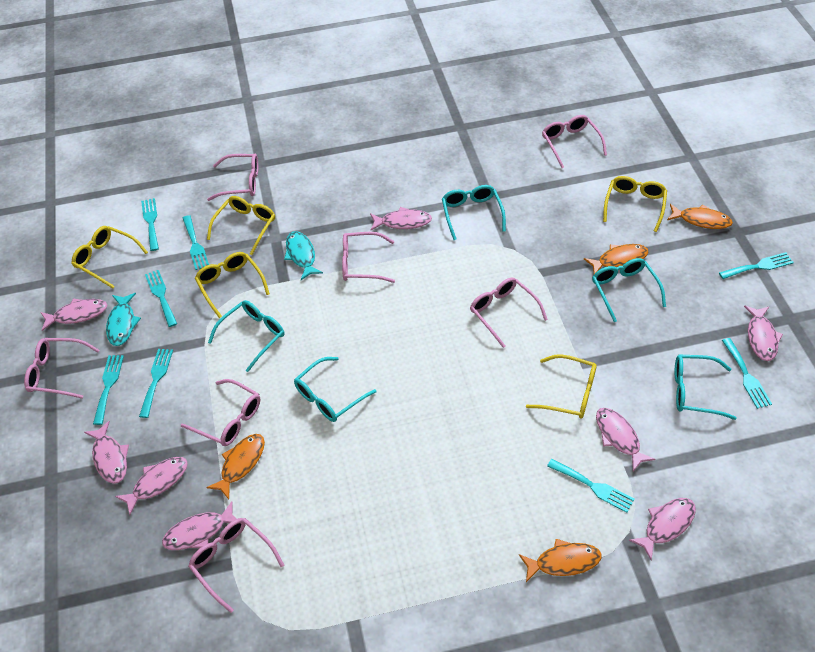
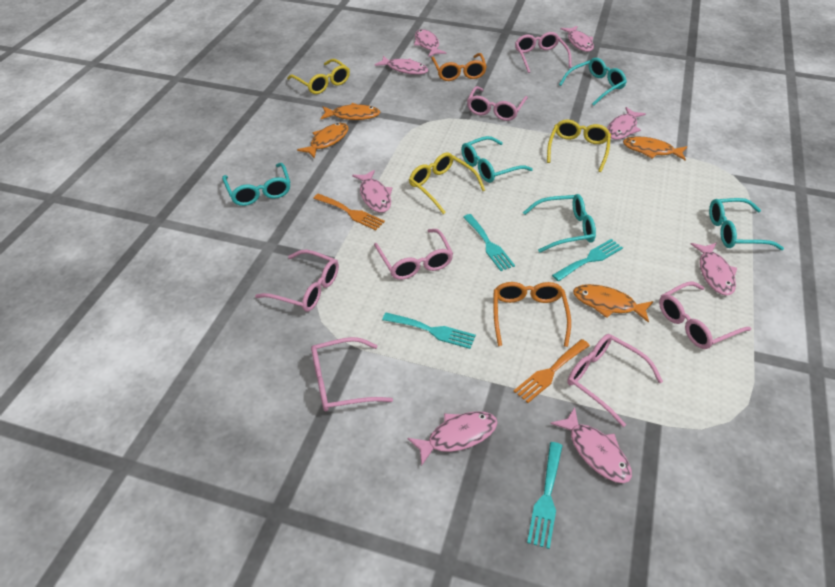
orange fork: none = 0 -> [313,193,385,230] [513,339,590,403] = 2
orange glasses: none = 0 -> [431,53,487,81] [494,282,571,347] = 2
turquoise fish: [106,293,141,346] [284,231,323,280] = 2 -> none = 0
turquoise fork: [93,355,124,425] [139,349,173,418] [141,198,159,251] [145,270,177,327] [183,215,209,270] [547,459,635,513] [719,252,794,279] [722,338,772,409] = 8 -> [382,313,476,349] [463,214,515,271] [527,442,563,549] [552,239,623,281] = 4
yellow glasses: [71,226,148,289] [195,252,270,318] [207,196,275,255] [526,354,597,418] [603,176,667,232] = 5 -> [287,59,350,94] [409,153,485,214] [547,120,611,172] = 3

